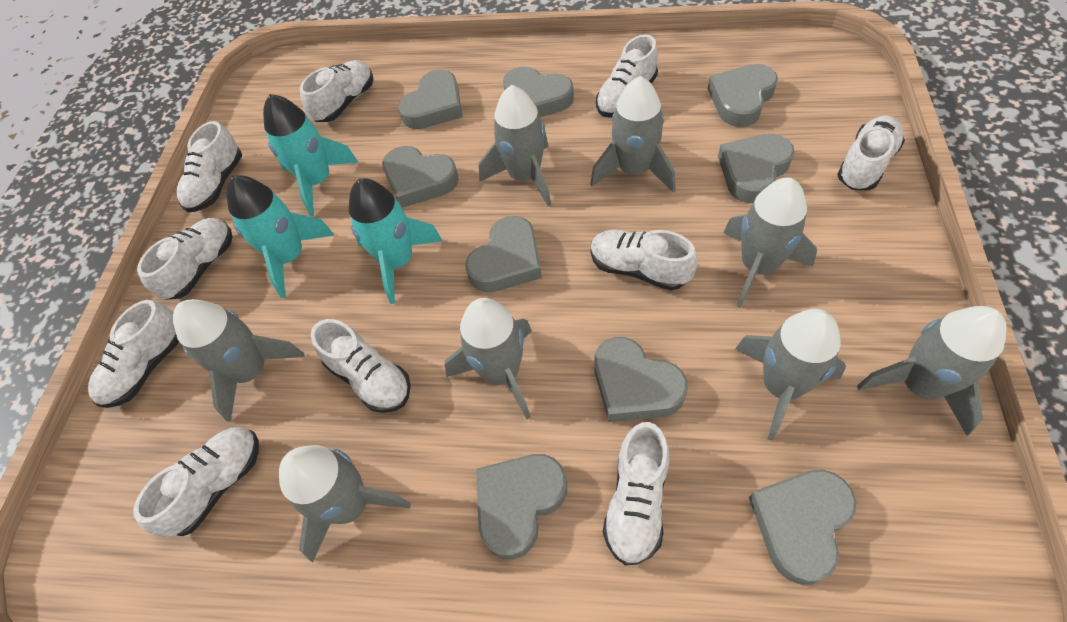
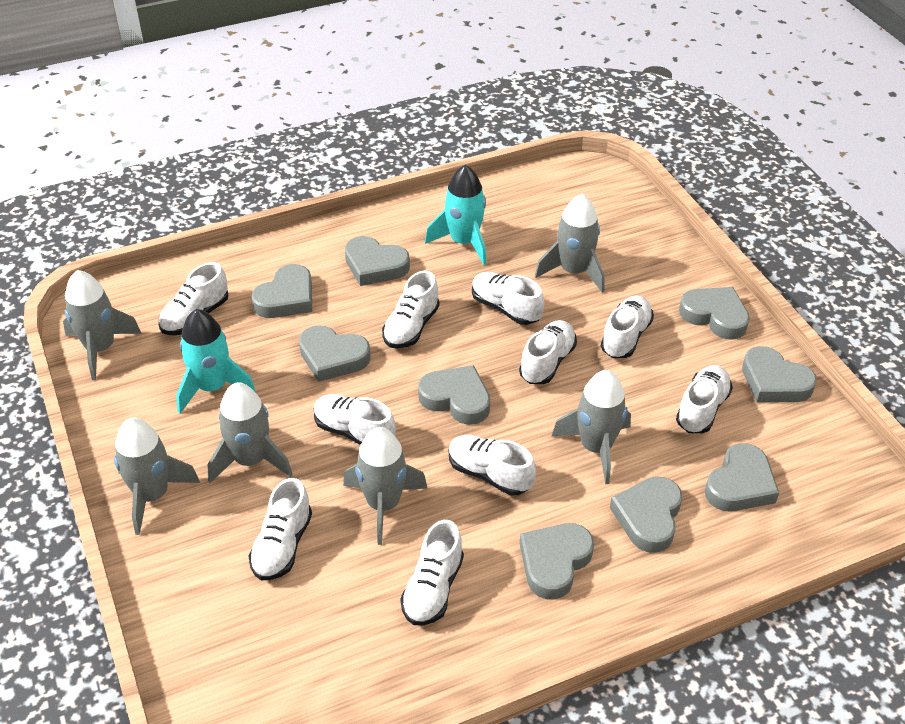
grey rocket: [173,299,305,422] [279,445,411,563] [445,298,532,419] [479,85,551,207] [590,76,675,192] [723,177,817,308] [735,309,846,441] [857,306,1007,436] = 8 -> [63,270,142,380] [114,418,200,535] [208,382,293,483] [343,427,428,545] [535,194,604,293] [552,370,631,484] = 6
turquoise rocket: [226,175,335,298] [263,94,359,217] [349,178,443,304] = 3 -> [176,309,256,413] [425,165,487,265] = 2

